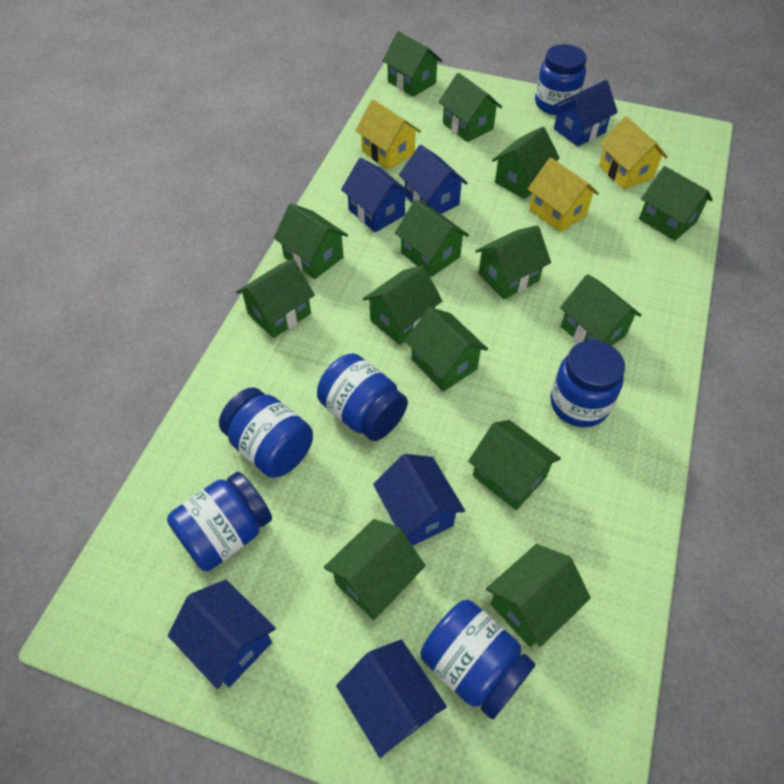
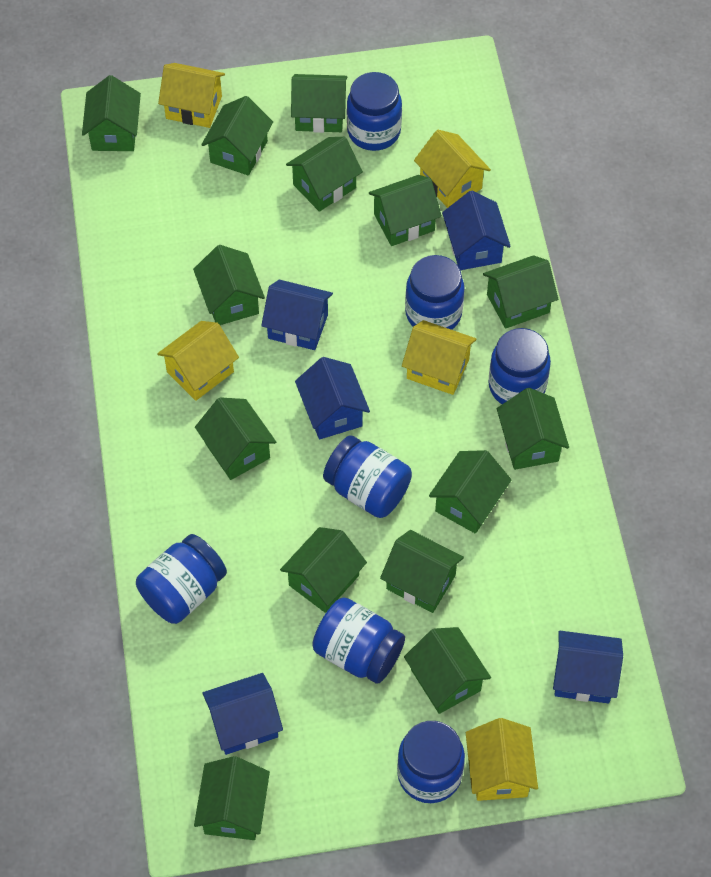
blue house: [168,580,276,689] [336,639,447,758] [341,158,411,232] [373,454,465,546] [399,145,468,214] [553,80,618,147] = 6 -> [202,673,283,755] [261,280,333,350] [295,357,370,439] [442,191,511,270] [553,631,623,703] = 5
blue jar: [167,471,272,571] [219,387,313,478] [317,353,408,441] [421,600,535,720] [535,44,587,115] [550,340,625,427] = 6 -> [136,534,227,624] [312,597,405,684] [323,435,412,518] [347,72,402,151] [397,721,465,803] [405,255,464,330] [488,328,551,404] = 7
yellow house: [355,99,421,170] [528,157,599,232] [599,116,668,189] = 3 -> [157,321,239,401] [158,63,225,128] [402,320,477,395] [414,130,491,208] [466,718,538,801] = 5

